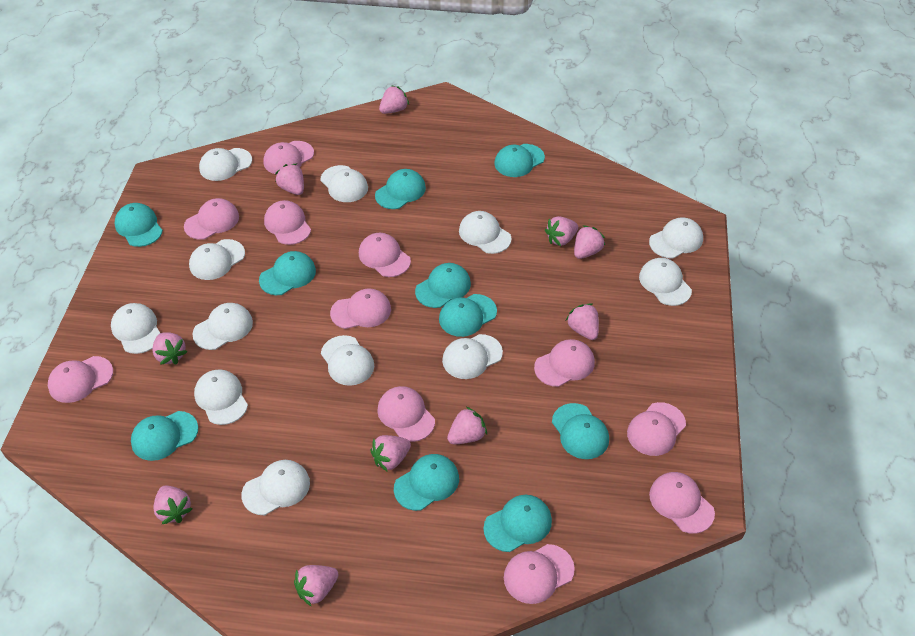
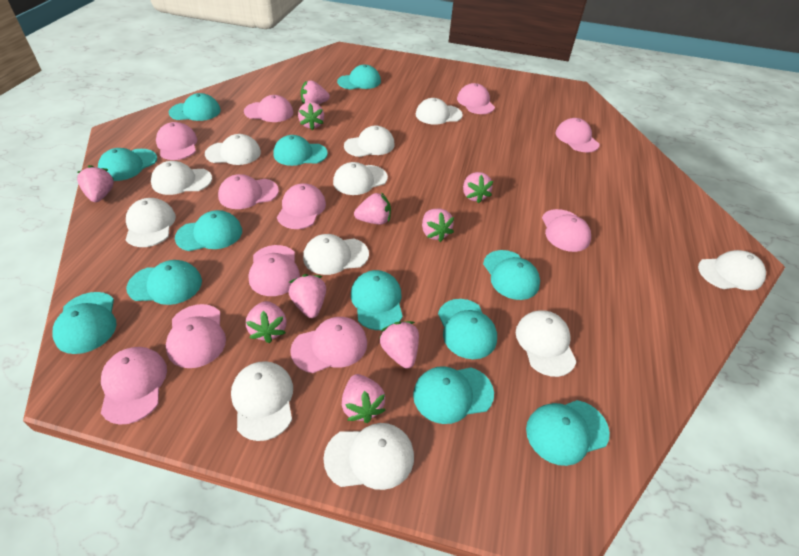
turquoise cap: [115,203,163,247] [131,411,198,461] [259,251,316,295] [375,169,426,209] [394,454,459,511] [415,263,471,308] [439,294,497,337] [483,495,552,552] [494,144,545,177] [552,403,609,459] = 10 -> [53,292,117,354] [98,148,157,181] [126,260,202,305] [169,93,221,121] [175,210,242,251] [274,135,328,166] [337,65,381,89] [351,270,403,330] [413,366,494,424] [438,299,497,359] [483,250,540,300] [526,400,610,466] = 12
white cap: [111,303,160,354] [189,239,245,280] [192,303,253,350] [194,369,248,425] [199,148,252,181] [241,460,310,515] [320,165,368,202] [321,335,374,386] [442,334,503,379] [459,211,511,254] [639,258,692,306] [649,217,703,258] = 12 -> [126,198,176,247] [151,161,212,195] [205,134,261,165] [231,361,293,441] [303,234,369,275] [323,423,414,490] [333,162,388,195] [344,126,395,157] [416,98,463,125] [516,310,576,377] [698,250,766,290] = 11

